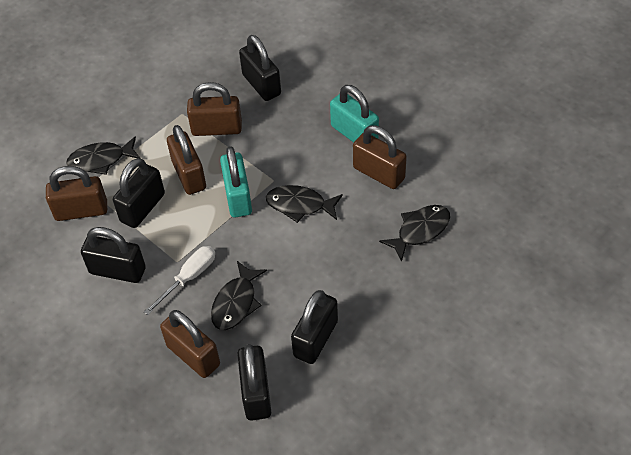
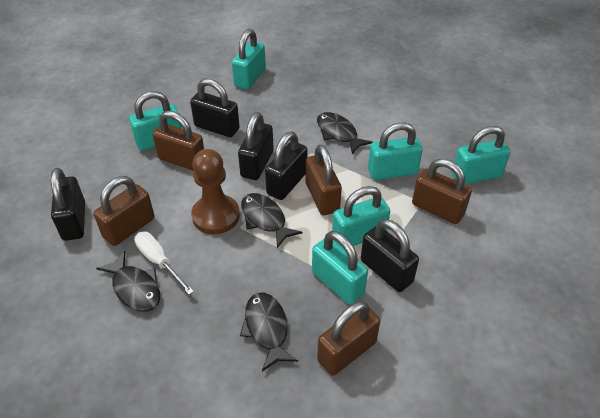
brown pawn: none = 0 -> [191,149,240,234] = 1
turquoise padlock: [220,146,252,218] [330,85,379,143] = 2 -> [129,91,182,151] [232,29,266,90] [312,231,368,304] [332,186,390,248] [368,122,423,180] [452,126,511,184] = 6

